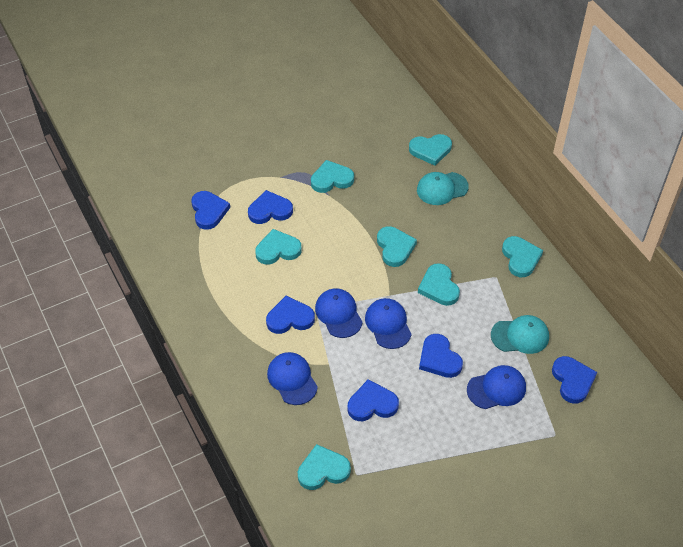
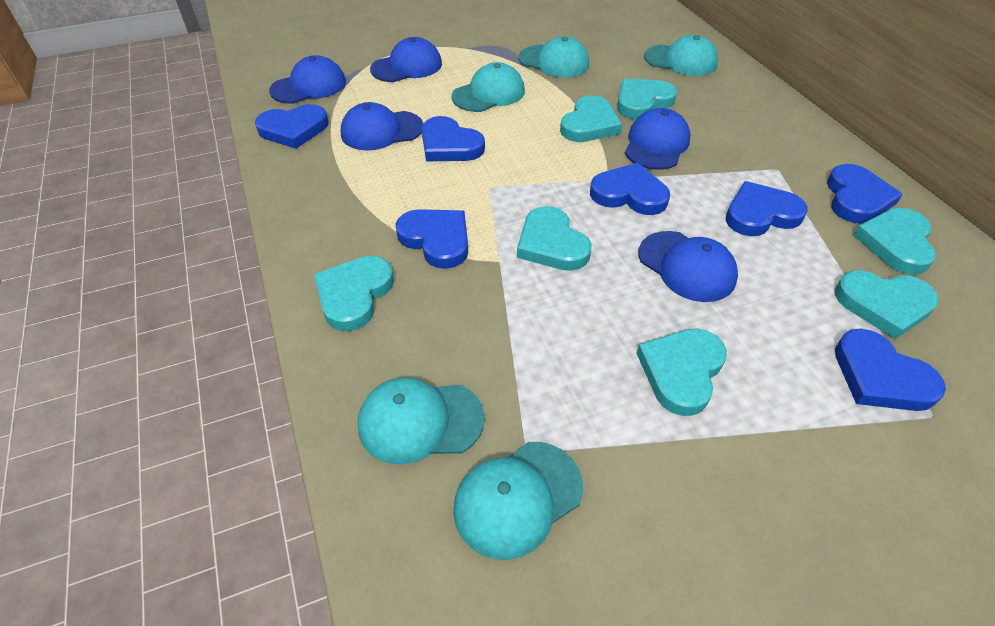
blue cap: [267,352,318,405] [315,288,363,338] [365,298,411,349] [467,365,526,409] = 4 -> [269,55,346,104] [341,102,423,151] [370,37,442,82] [625,108,691,170] [638,231,738,302] = 5
blue heart: [191,191,230,230] [248,190,293,224] [266,295,315,334] [348,379,399,421] [419,334,463,378] [552,356,597,404] = 6 -> [255,104,329,149] [395,209,468,269] [421,116,485,161] [590,163,670,215] [726,181,808,236] [827,164,903,223] [835,328,946,411] = 7
turquoise cap: [417,172,469,205] [491,315,549,354] = 2 -> [358,377,485,465] [451,62,525,112] [453,442,583,560] [519,36,589,78] [644,35,718,76] = 5

